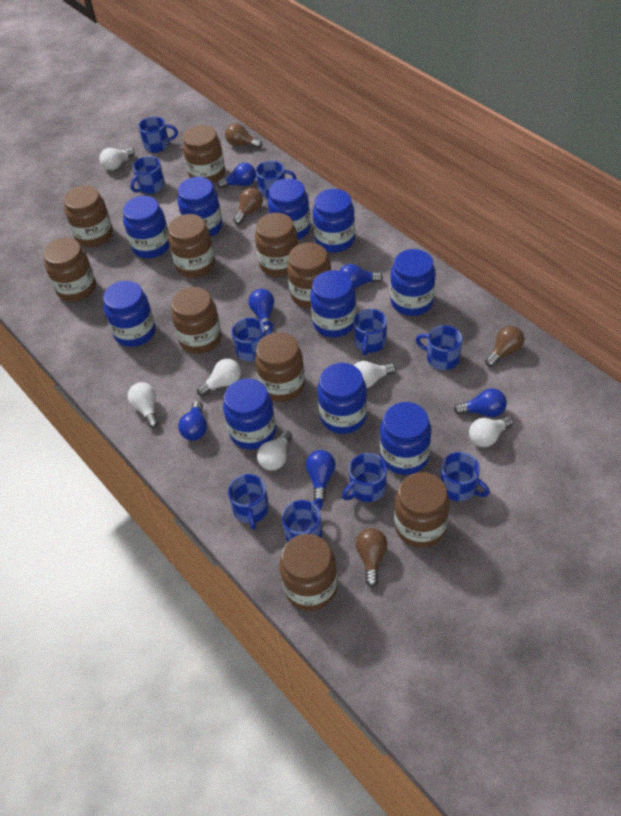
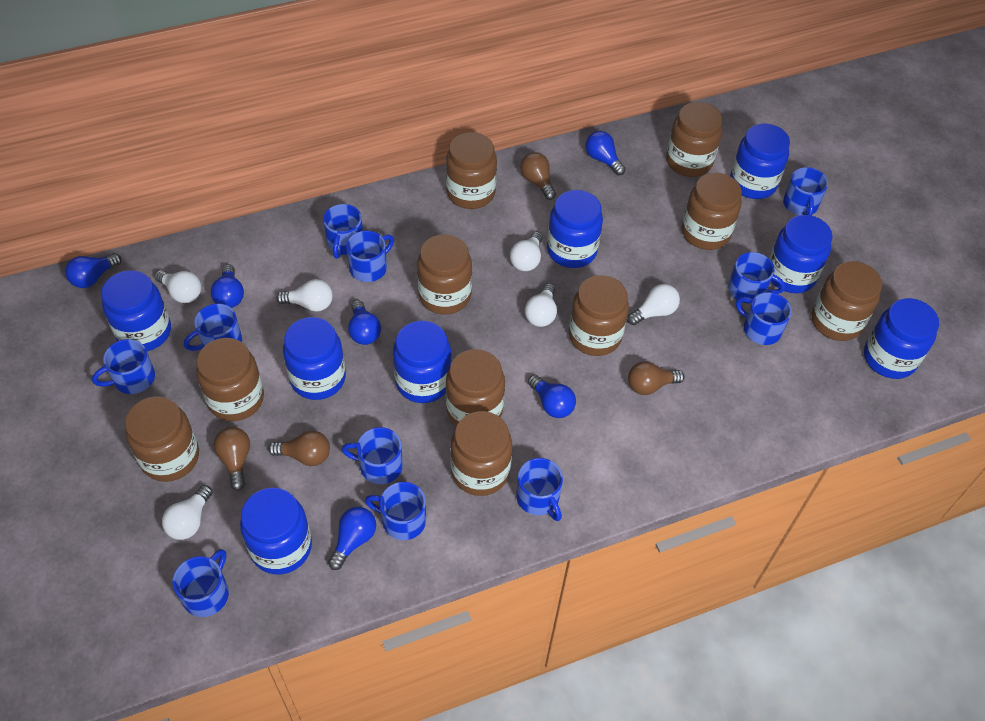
blue jar: [103,281,156,347] [123,196,170,258] [177,177,223,237] [223,378,276,450] [268,178,311,240] [310,270,356,338] [313,189,355,252] [317,363,367,434] [380,402,431,475] [390,249,436,316] = 10 -> [101,270,171,351] [240,487,312,574] [283,317,346,400] [393,321,452,403] [547,190,603,268] [730,124,790,199] [769,215,833,293] [864,298,939,379] = 8
blue mug: [130,156,165,194] [138,116,178,153] [228,474,269,530] [232,318,273,361] [256,161,297,198] [282,498,323,543] [342,453,387,502] [353,309,387,356] [416,325,462,370] [440,452,490,501] = 10 -> [92,339,155,394] [172,549,229,617] [184,304,242,351] [323,204,363,258] [342,427,403,484] [346,231,394,282] [365,482,426,540] [516,458,563,521] [728,252,785,303] [736,292,792,345] [783,167,828,216] = 11

